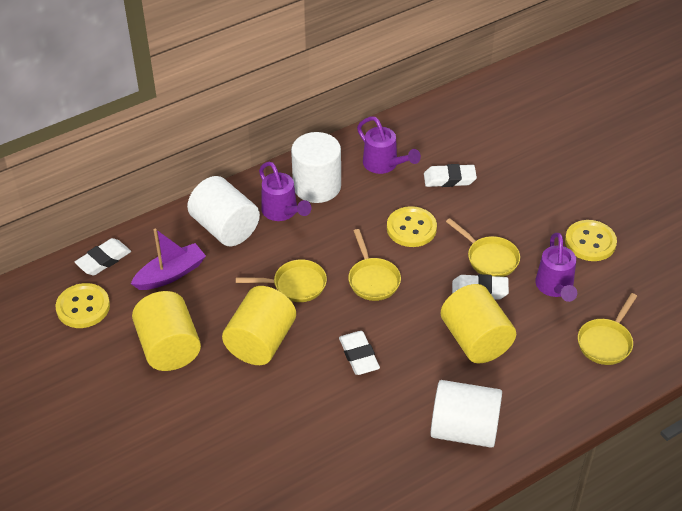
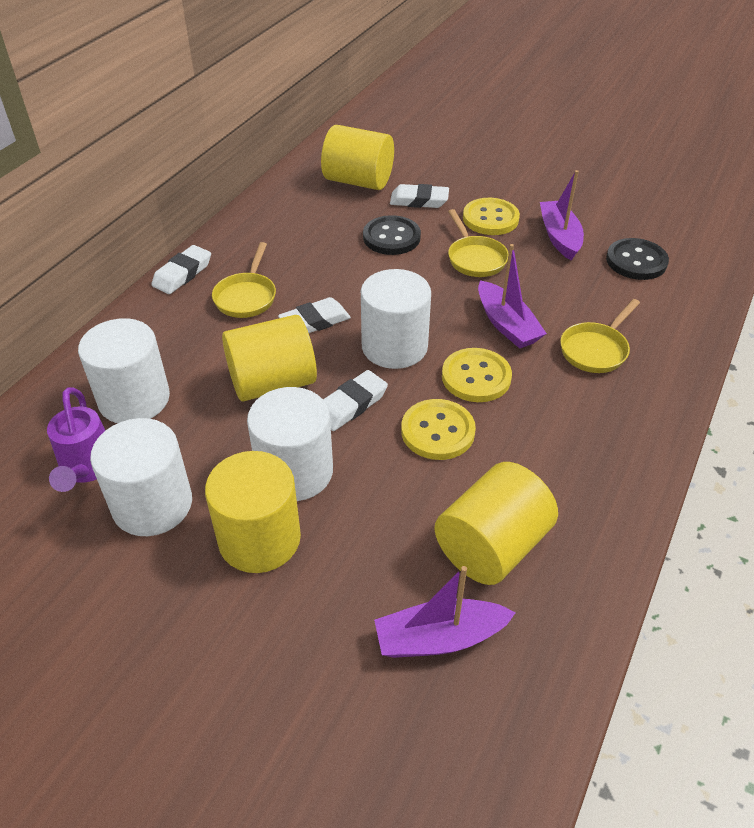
black button: none = 0 -> [363,215,421,255] [606,238,669,280] = 2
purple boat: [131,229,206,290] = 1 -> [374,566,516,658] [478,244,547,349] [540,170,584,261] = 3
purple watering can: [259,162,311,221] [357,116,421,174] [535,233,577,302] = 3 -> [47,387,106,492] = 1
white cylinder: [187,176,260,246] [291,132,341,203] [430,380,502,448] = 3 -> [78,318,170,423] [90,418,192,536] [247,387,333,501] [361,269,431,369] = 4
yellow cylinder: [132,291,201,371] [222,286,296,365] [440,284,516,364] = 3 -> [205,451,301,573] [222,315,317,402] [321,125,394,190] [435,462,558,585] = 4
yellow pan: [236,259,327,302] [348,229,401,301] [446,218,520,277] [578,293,637,365] = 4 -> [212,242,276,318] [448,209,509,277] [560,299,640,373] = 3

